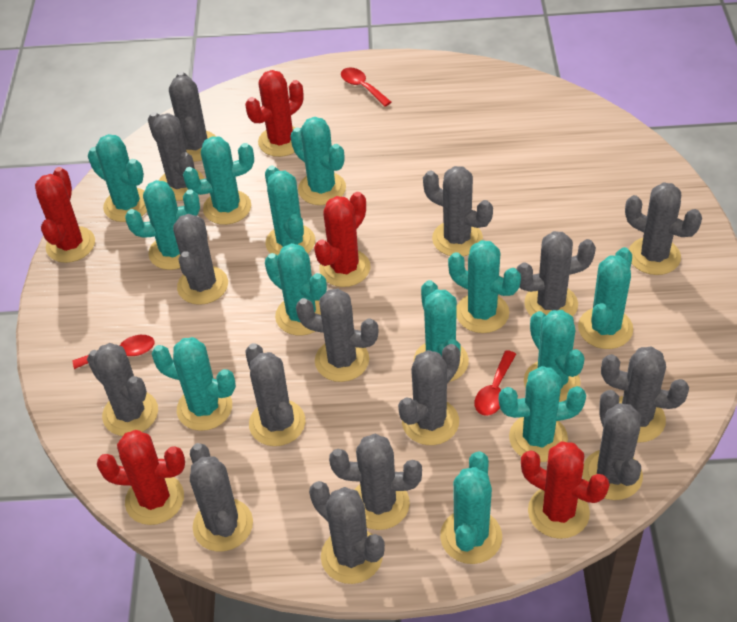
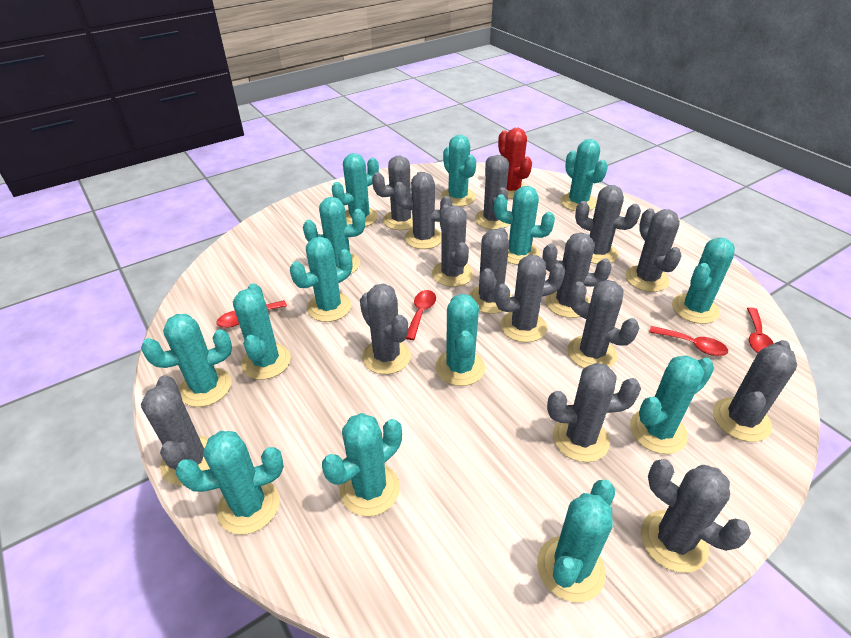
red cactus: [35,167,95,263] [97,430,185,525] [245,70,304,157] [314,192,370,287] [521,442,609,539] = 5 -> [498,128,532,199] = 1
red spoon: [73,335,155,369] [341,67,391,107] [474,350,516,416] = 3 -> [216,300,287,328] [406,290,436,340] [649,326,728,356] [747,307,774,353] = 4
turquoise cactus: [88,134,147,222] [125,180,200,270] [152,337,236,431] [183,136,254,225] [265,165,315,255] [265,243,327,336] [290,117,346,205] [414,280,469,382] [440,451,502,564] [448,240,521,333] [499,366,586,462] [524,310,585,402] [578,247,633,349] = 13 -> [141,314,232,407] [176,431,284,535] [233,283,291,380] [290,237,352,322] [303,197,365,274] [322,413,402,517] [332,153,379,227] [435,294,485,386] [440,135,476,206] [494,186,555,265] [537,480,615,603] [561,139,608,211] [630,355,714,454] [672,238,735,324] = 14

